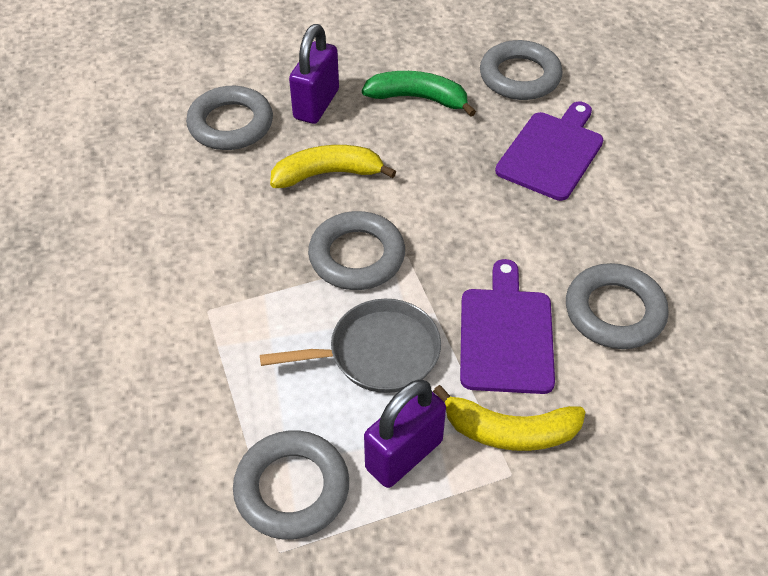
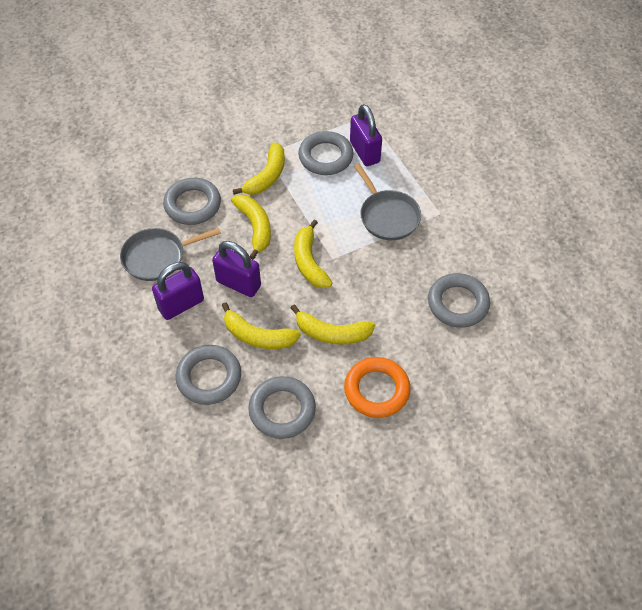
green banana: [362,71,476,117] = 1 -> none = 0
grey pan: [260,299,441,393] = 1 -> [120,228,221,281] [354,164,421,240] = 2
orange ring: none = 0 -> [344,357,411,418] = 1
purple cutting board: [460,259,555,394] [495,102,603,201] = 2 -> none = 0
purple padlock: [289,24,339,124] [364,380,446,488] = 2 -> [152,262,204,320] [212,241,261,297] [350,104,382,166] = 3
yellow banana: [270,145,396,188] [433,385,585,451] = 2 -> [222,302,301,349] [231,195,271,260] [233,142,285,195] [291,305,375,345] [294,220,332,288] = 5

